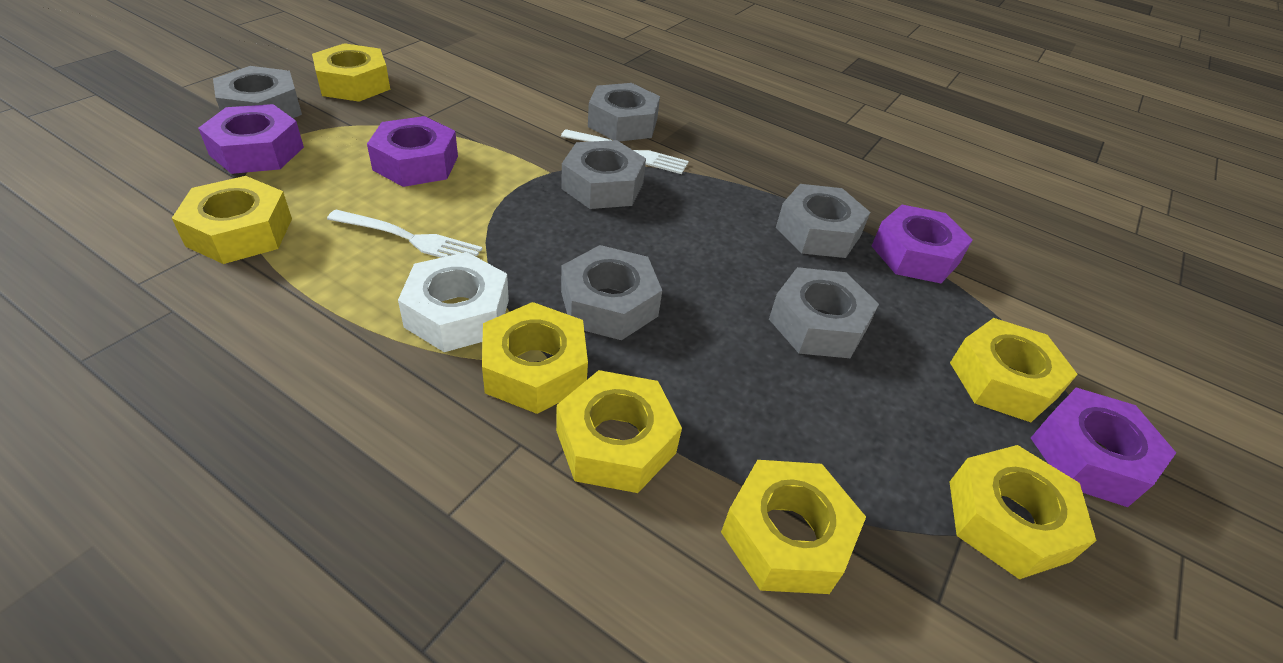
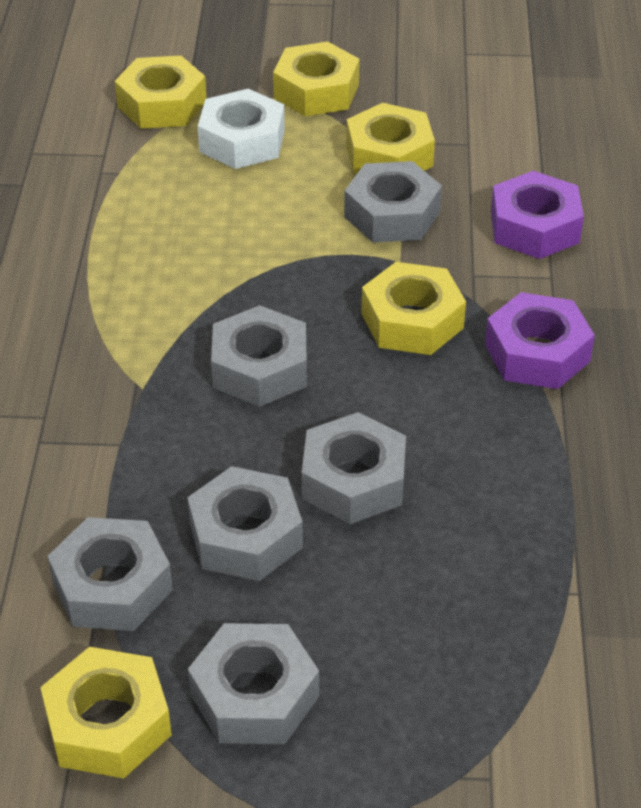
purple nut: [198,104,304,174] [367,116,458,187] [872,205,973,283] [1031,387,1176,507] = 4 -> [485,292,595,389] [491,171,584,259] = 2
white fork: [327,209,482,258] [561,129,689,174] = 2 -> none = 0
yellow nut: [172,176,292,264] [312,43,390,102] [482,302,588,414] [556,370,682,493] [721,460,866,594] [950,318,1078,422] [950,445,1097,579] = 7 -> [40,647,172,779] [115,55,207,129] [273,41,360,116] [346,103,435,174] [361,262,466,355] = 5

